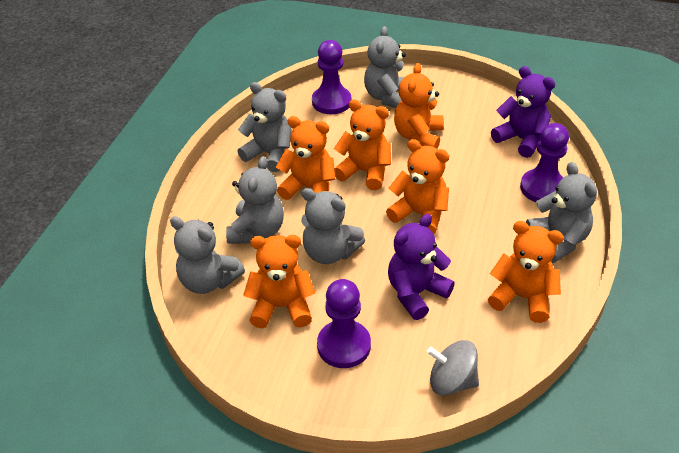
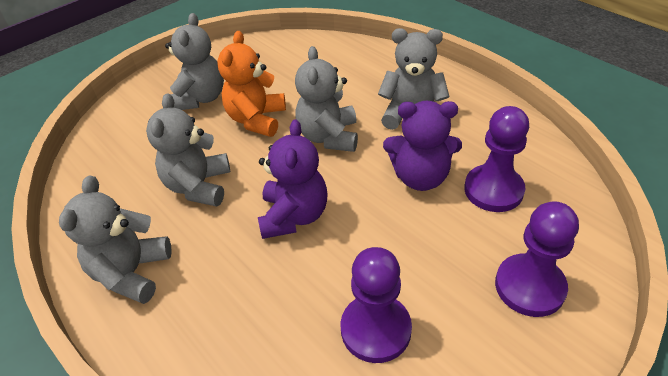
grey spinning top: [427,340,479,395] = 1 -> none = 0
grey teddy bear: [170,216,245,294] [226,156,284,244] [237,82,292,172] [301,188,365,264] [364,26,406,108] [526,162,597,263] = 6 -> [59,176,172,304] [146,93,230,207] [165,13,224,110] [295,46,358,152] [378,28,449,130] = 5
orange teddy bear: [243,235,315,328] [276,116,335,200] [334,99,391,190] [386,139,449,235] [394,63,444,149] [488,221,564,323] = 6 -> [217,31,286,137] = 1

